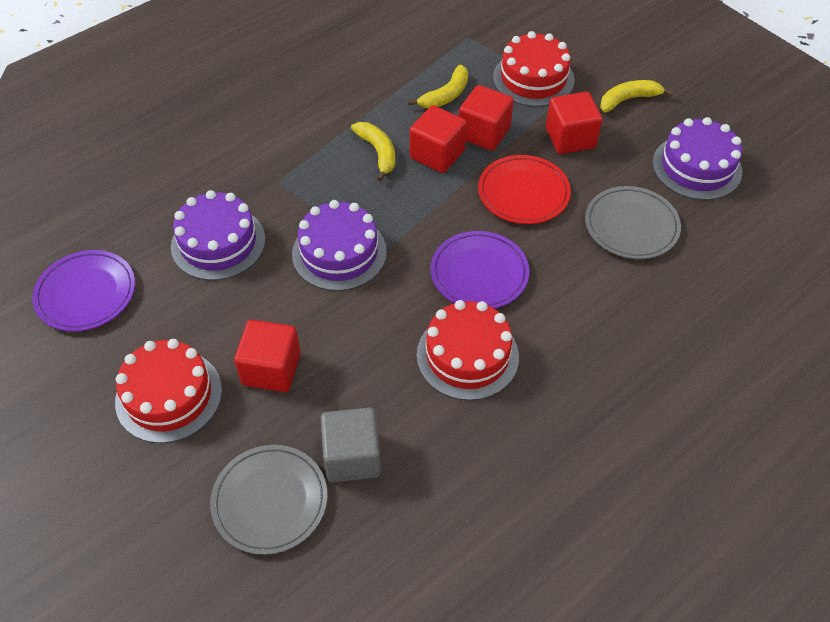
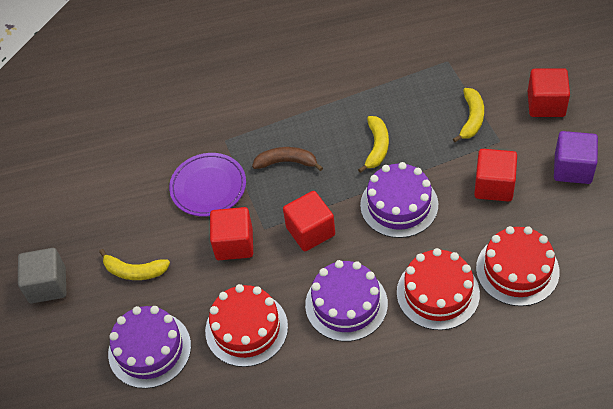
brown banana: none = 0 -> [252,147,323,171] = 1
grey plate: [210,445,328,555] [585,186,681,259] = 2 -> none = 0
purple cube: none = 0 -> [554,131,598,184] = 1
purple plate: [32,250,135,332] [431,231,529,309] = 2 -> [169,153,246,216] = 1
red plate: [478,155,571,224] = 1 -> none = 0

